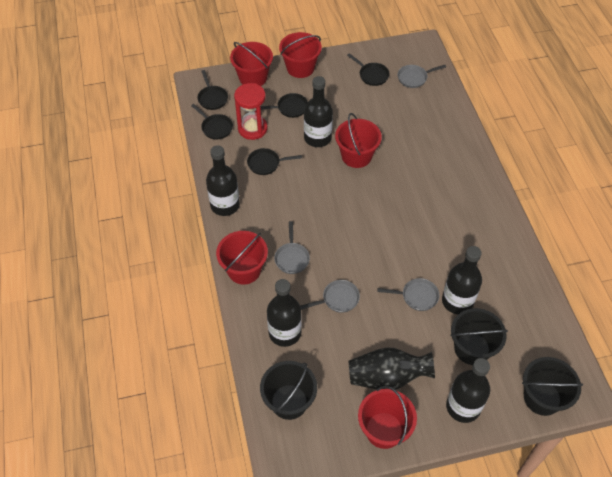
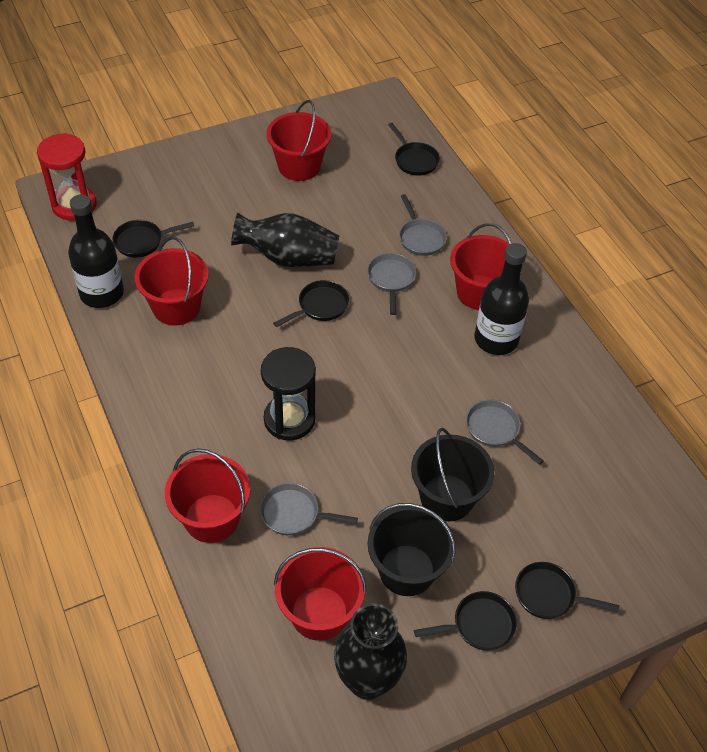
black bottle: [206,145,240,216] [267,279,302,347] [304,76,333,147] [442,246,482,314] [446,358,490,423] = 5 -> [68,194,124,308] [475,243,529,355] = 2
black bucket: [260,361,317,420] [450,308,508,365] [522,357,583,416] = 3 -> [368,503,456,596] [411,428,494,521] = 2
black hourglass: none = 0 -> [261,347,316,441] = 1
black vase: [349,347,435,390] = 1 -> [231,213,339,267] [334,603,407,700] = 2

